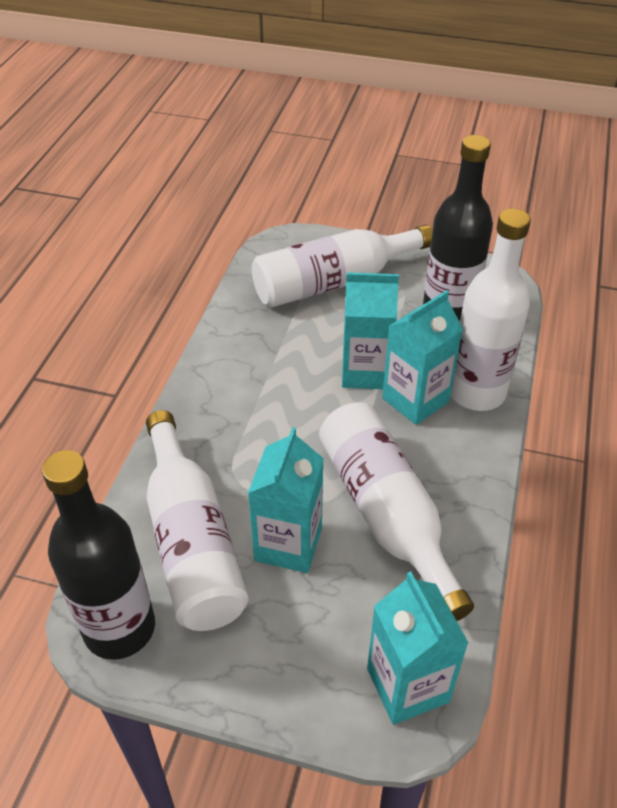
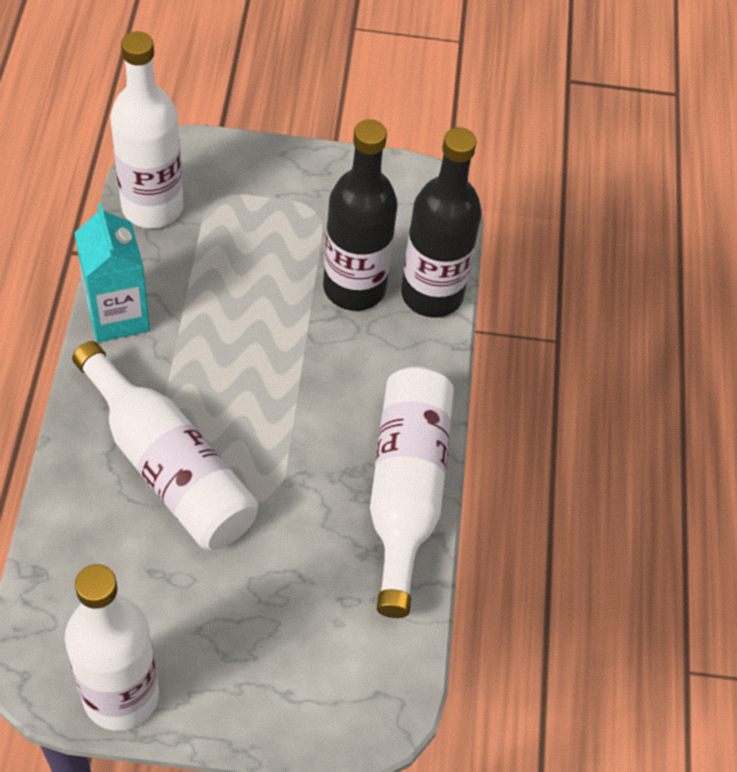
turquoise carton: [248,427,324,573] [342,272,399,389] [367,571,468,725] [382,290,463,425] = 4 -> [75,204,150,342] = 1

